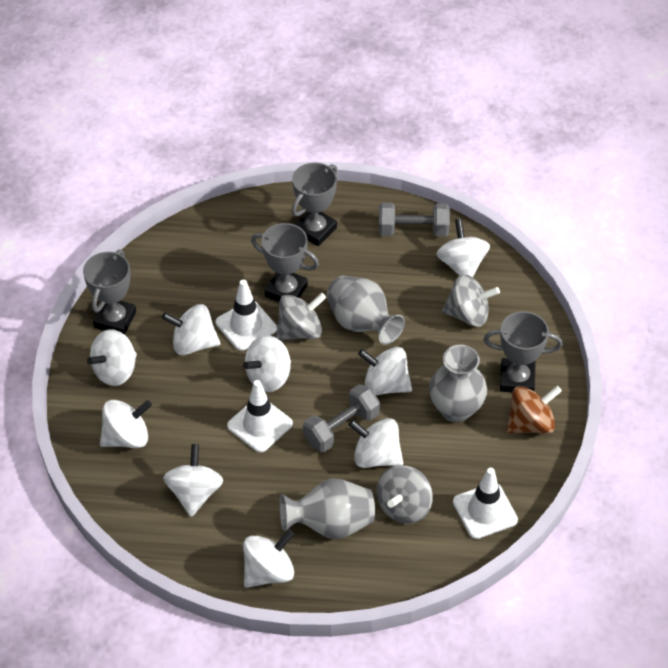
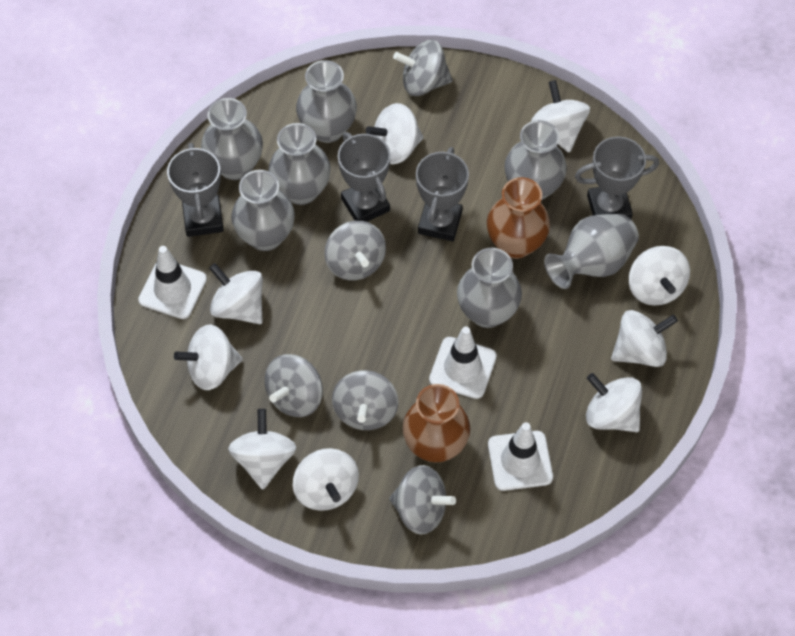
brown spinning top: [506,386,562,434] = 1 -> none = 0
brown vase: none = 0 -> [402,384,470,463] [487,177,550,259] = 2
grey dumbbell: [303,384,380,452] [379,203,450,237] = 2 -> none = 0
grey spinning top: [276,293,326,340] [376,465,433,524] [442,274,500,327] = 3 -> [264,354,323,417] [324,221,386,280] [332,370,399,430] [389,465,456,535] [393,40,453,96] = 5
grey vase: [279,478,375,539] [326,276,405,345] [429,345,487,422] = 3 -> [201,98,263,180] [231,170,295,251] [268,123,331,205] [296,60,357,143] [457,248,522,328] [505,120,567,201] [544,214,639,289] = 7

